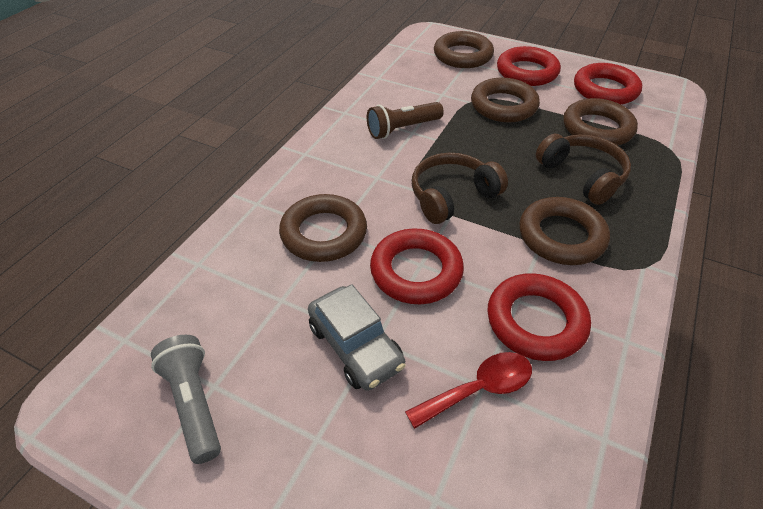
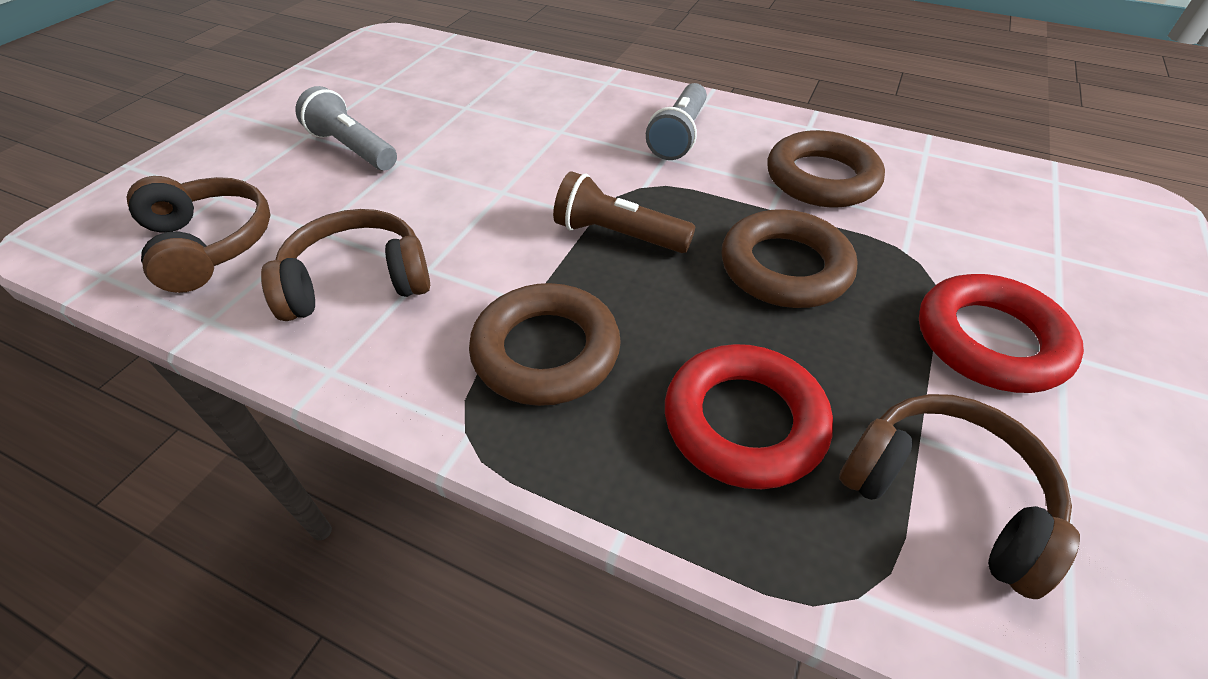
brown headphones: [412,153,508,224] [536,134,631,205] = 2 -> [127,176,271,293] [261,209,430,321] [839,394,1080,599] = 3
brown ring: [279,194,367,262] [434,31,494,68] [471,78,540,122] [519,197,610,265] [563,98,638,145] = 5 -> [469,283,621,406] [721,209,857,308] [768,130,885,207] = 3
grey car: [308,284,406,391] = 1 -> none = 0
grey flashlight: [151,335,221,464] = 1 -> [296,86,397,171] [646,83,707,160] = 2
red ring: [370,228,464,304] [487,273,591,361] [497,46,561,86] [574,63,642,105] = 4 -> [665,344,833,489] [919,274,1084,393] = 2
red spoon: [405,352,532,429] = 1 -> none = 0

